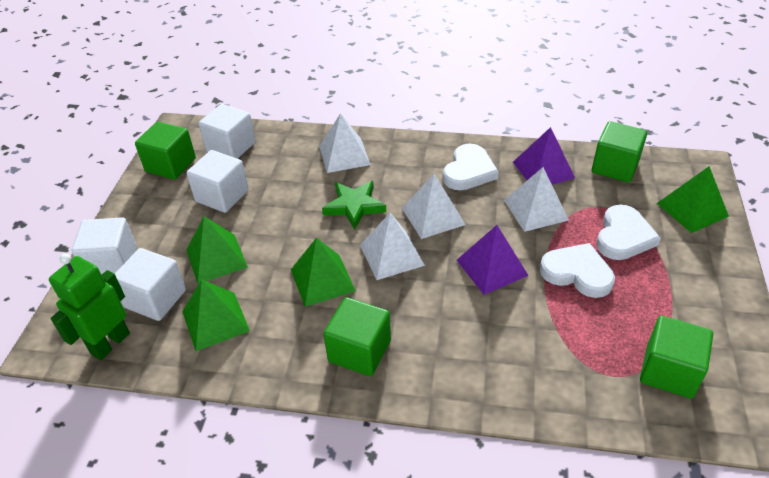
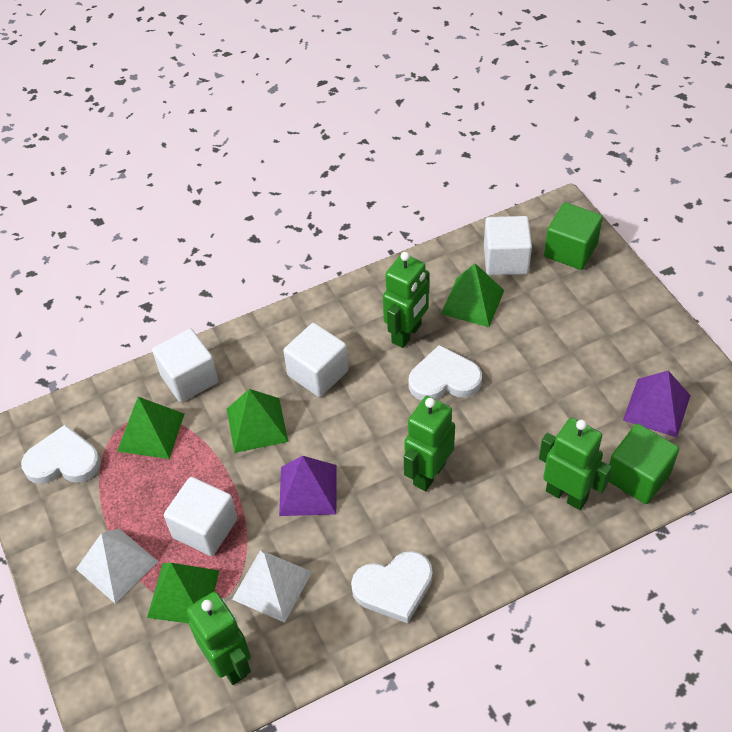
green cube: [135,122,196,180] [324,297,391,376] [592,121,647,183] [640,316,713,399] = 4 -> [544,202,603,270] [608,424,679,504] = 2
green robot: [49,254,130,360] = 1 -> [187,592,251,685] [383,252,429,348] [404,396,455,491] [539,418,612,510] = 4
green star: [322,181,386,230] = 1 -> none = 0
white pyramid: [319,113,371,173] [360,213,425,280] [402,174,466,239] [504,167,569,232] = 4 -> [76,529,159,603] [232,550,312,623] = 2

